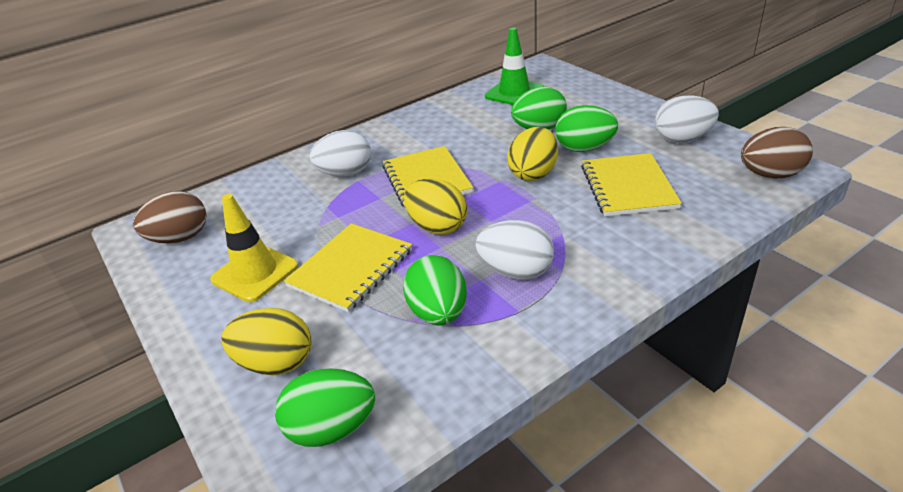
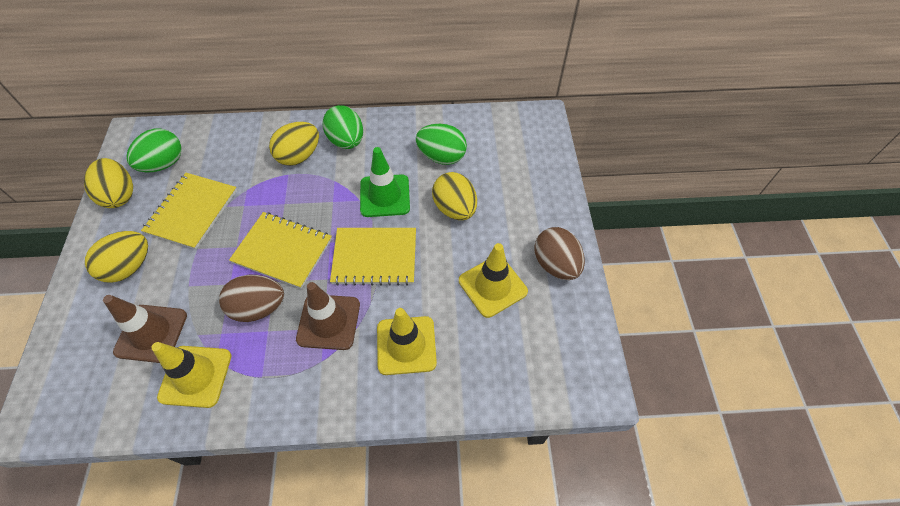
brown traffic cone: none = 0 -> [103,295,187,363] [296,282,360,350] = 2
green egg: [275,368,375,447] [403,255,467,325] [511,87,567,130] [555,105,618,152] = 4 -> [126,129,182,172] [323,105,363,149] [416,124,467,165] = 3
white egg: [310,130,371,176] [476,220,554,280] [655,96,719,143] = 3 -> none = 0
yellow egg: [221,308,311,375] [404,178,467,235] [507,127,558,181] = 3 -> [84,158,133,208] [85,231,148,283] [269,122,319,166] [432,172,477,220] = 4
yellow traffic cone: [210,194,298,302] = 1 -> [151,342,231,408] [377,308,437,375] [459,243,528,318] = 3

